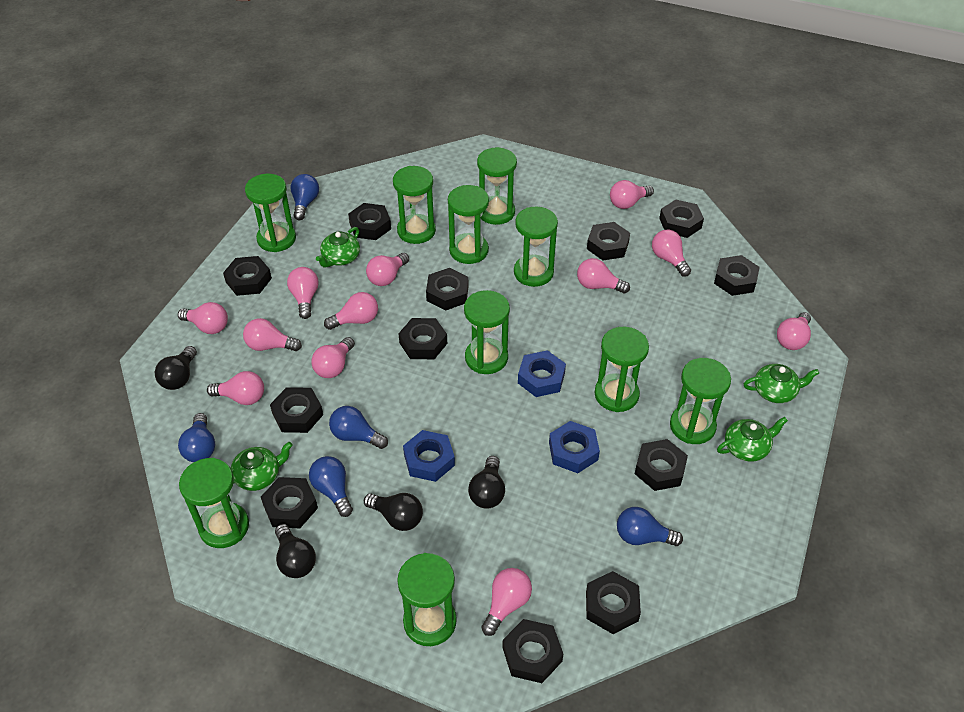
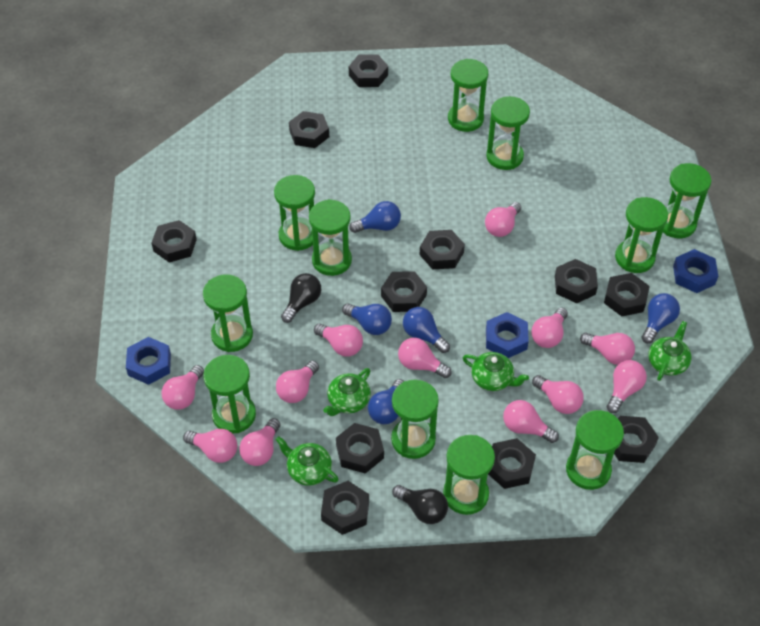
black light bulb: [155,346,197,390] [275,524,316,578] [364,493,423,531] [468,456,505,509] = 4 -> [281,273,321,323] [392,485,448,524] = 2
black nut: [223,256,272,296] [261,477,318,528] [270,387,323,433] [348,203,391,240] [398,318,447,359] [426,268,468,311] [502,619,563,683] [586,571,641,634] [587,222,630,260] [635,439,688,491] [659,200,704,238] [714,255,760,296] = 12 -> [151,220,197,262] [289,111,329,148] [321,481,369,535] [336,423,384,474] [349,54,388,87] [381,271,427,312] [420,230,465,269] [488,438,536,489] [555,259,598,303] [604,273,650,316] [614,416,659,463] = 11
green hourglass: [179,458,249,548] [245,174,296,252] [393,166,436,244] [397,553,457,646] [448,185,489,264] [464,290,510,374] [477,147,517,225] [514,207,558,287] [594,327,649,412] [670,358,731,444] = 10 -> [203,274,253,352] [203,355,256,433] [274,175,315,251] [309,199,352,276] [391,380,439,459] [443,435,495,515] [448,59,488,132] [486,96,530,170] [566,410,624,490] [615,197,668,273] [663,163,711,238] = 11

